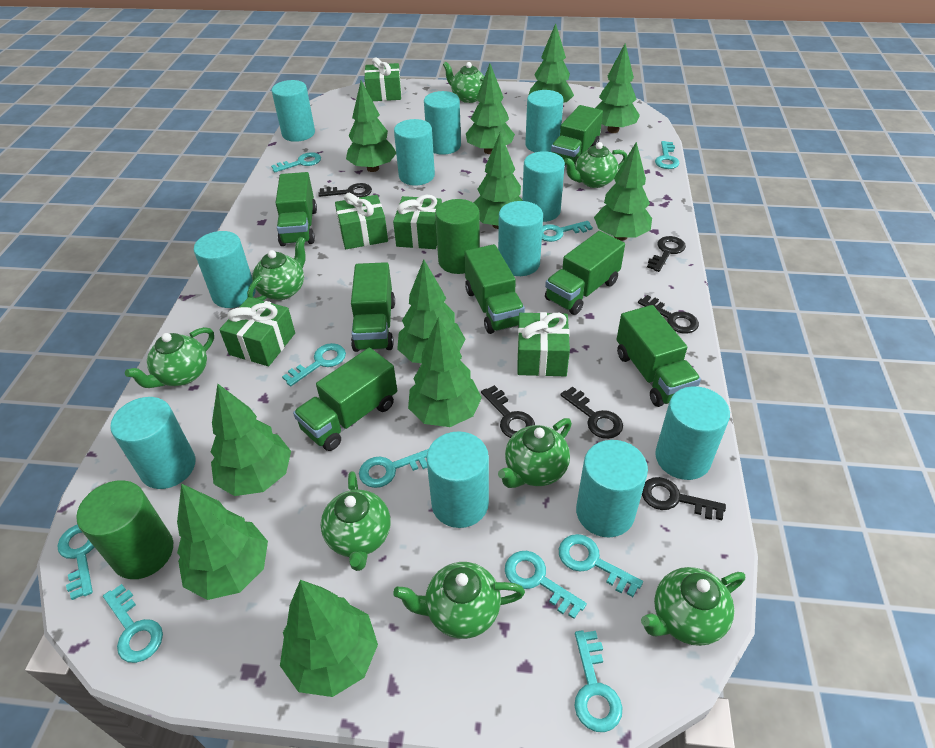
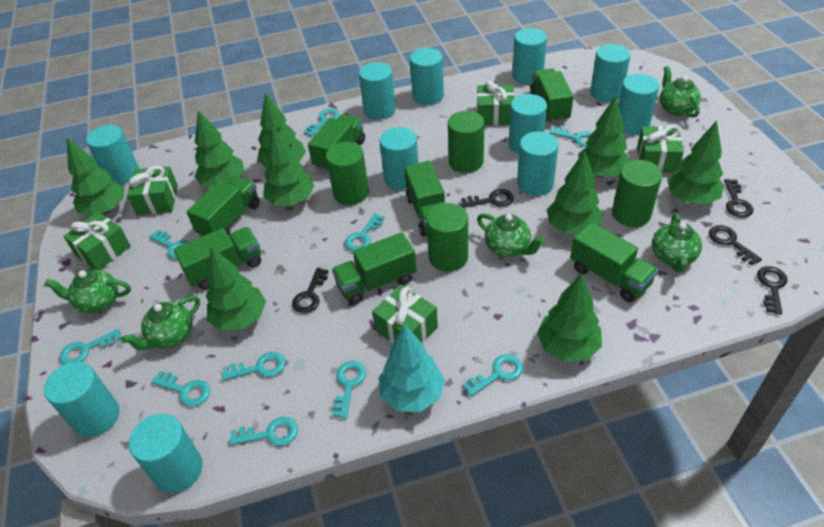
black key: [318,183,372,198] [481,385,535,438] [560,386,623,439] [638,295,699,334] [642,477,726,520] [647,236,686,272] = 6 -> [292,268,329,313] [461,189,514,208] [709,225,762,265] [724,179,753,218] [757,266,788,315] = 5
green cylinder: [76,480,173,579] [435,199,480,274] = 2 -> [326,142,369,205] [426,203,468,272] [448,111,484,173] [612,160,662,227] = 4
green teapot: [125,327,214,388] [247,237,306,301] [321,471,391,571] [393,562,525,639] [443,62,485,103] [498,418,572,488] [564,142,627,188] [641,567,745,646] = 8 -> [44,270,131,313] [121,296,200,350] [477,214,544,257] [652,213,702,272] [660,66,701,118] = 5
green tree: [177,483,268,600] [211,384,291,496] [280,580,378,697] [346,81,396,172] [397,260,466,363] [408,317,482,427] [466,64,515,154] [474,132,523,229] [528,23,574,103] [594,142,652,241] [596,43,640,133] = 11 -> [67,138,125,216] [194,110,244,187] [206,247,266,331] [257,92,306,168] [263,126,314,206] [537,273,602,362] [547,150,603,234] [578,96,630,177] [667,120,724,205] = 9
turquoise tree: none = 0 -> [379,324,445,412] = 1

